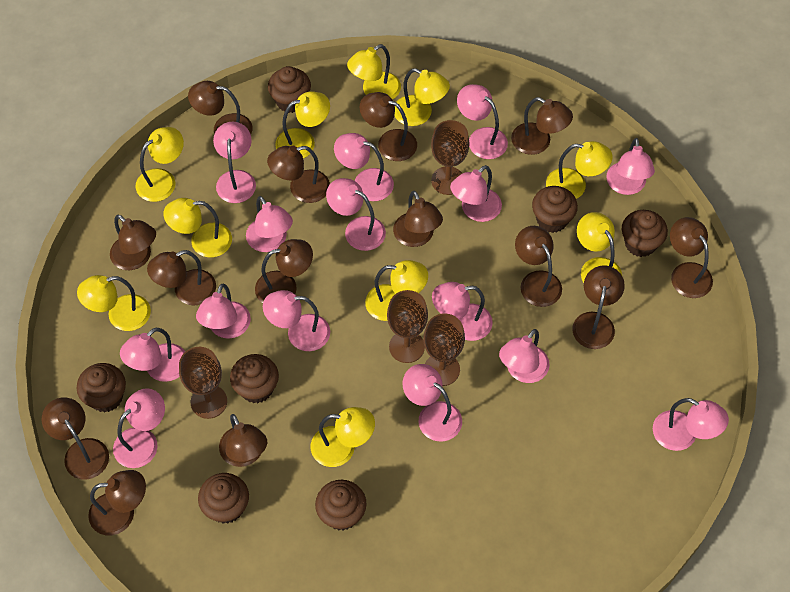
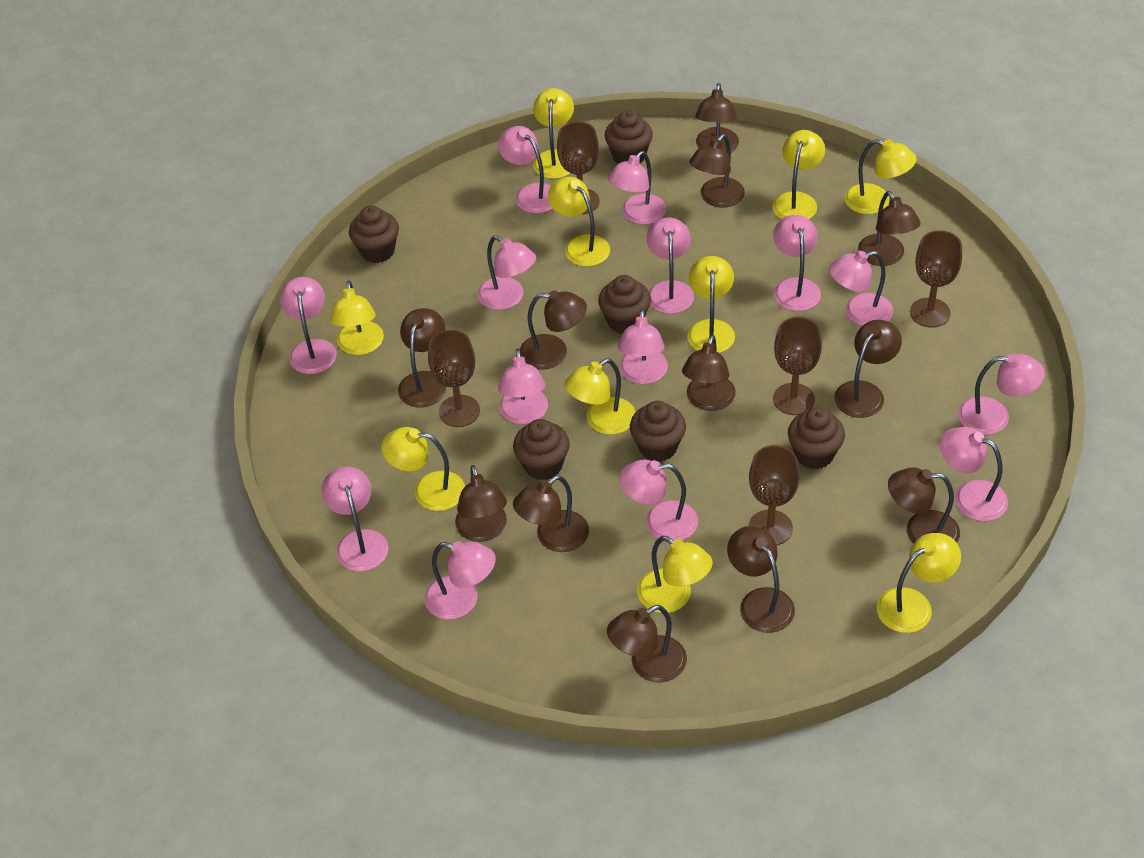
brown cupcake: [76,363,126,413] [198,473,249,524] [230,354,279,403] [268,66,311,113] [315,480,367,530] [532,186,578,233] [622,210,668,257] = 7 -> [349,205,399,263] [513,419,570,480] [598,275,651,334] [605,110,653,164] [630,401,686,462] [788,408,845,469] = 6
brown goblet: [179,347,227,419] [387,290,428,363] [423,314,465,386] [431,120,470,195] = 4 -> [428,330,480,427] [557,122,599,215] [749,445,800,546] [773,317,822,415] [910,230,962,328] = 5
brown lamp: [42,398,109,480] [88,470,146,535] [110,215,156,270] [147,250,216,305] [188,81,253,134] [219,414,267,467] [255,239,313,303] [267,146,330,203] [360,92,417,161] [393,191,443,247] [511,97,573,155] [515,226,562,307] [572,265,625,349] [670,217,713,298] = 14 -> [398,308,446,408] [455,465,507,542] [513,475,589,552] [520,290,587,369] [607,605,687,683] [682,335,736,411] [689,134,745,208] [695,83,739,152] [727,526,795,633] [834,320,902,418] [858,191,921,266] [888,468,960,544] = 12
pink lamp: [113,388,165,468] [120,328,185,382] [196,284,251,339] [213,122,256,203] [246,196,293,252] [263,290,330,351] [326,178,386,251] [334,133,394,201] [403,364,462,442] [432,282,493,341] [450,165,502,222] [457,84,508,159] [499,329,550,383] [606,138,655,195] [653,398,729,451] = 15 -> [280,277,337,374] [321,466,388,572] [424,541,496,620] [478,235,536,310] [497,126,553,213] [498,348,548,424] [608,151,666,225] [618,308,668,384] [619,460,698,542] [646,217,694,314] [773,215,821,311] [829,251,893,326] [940,427,1008,521] [958,353,1045,435] = 14

